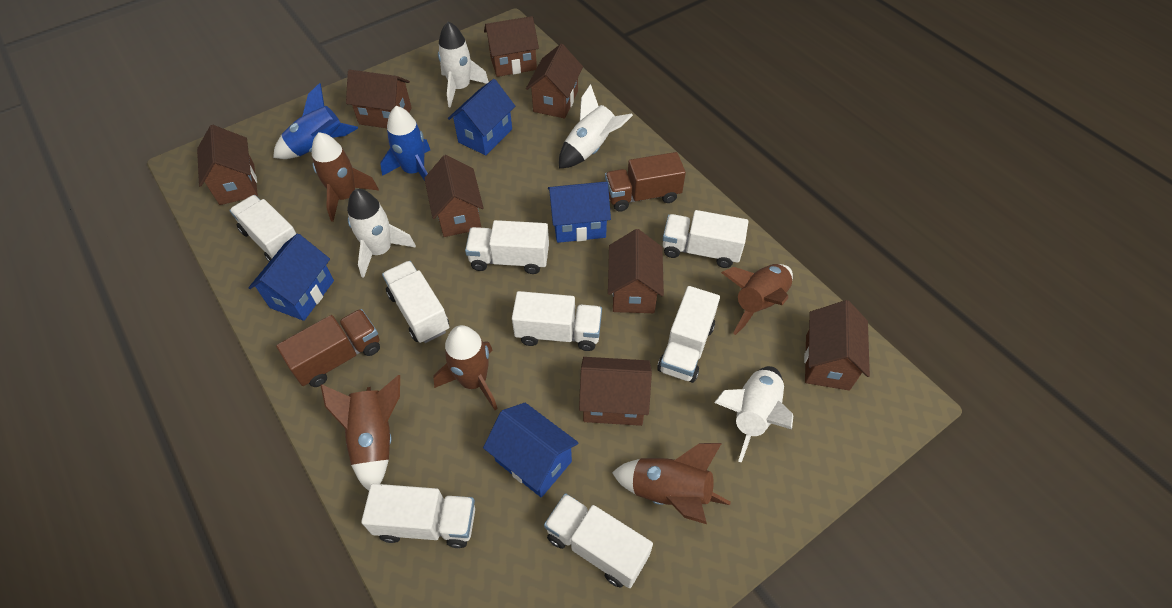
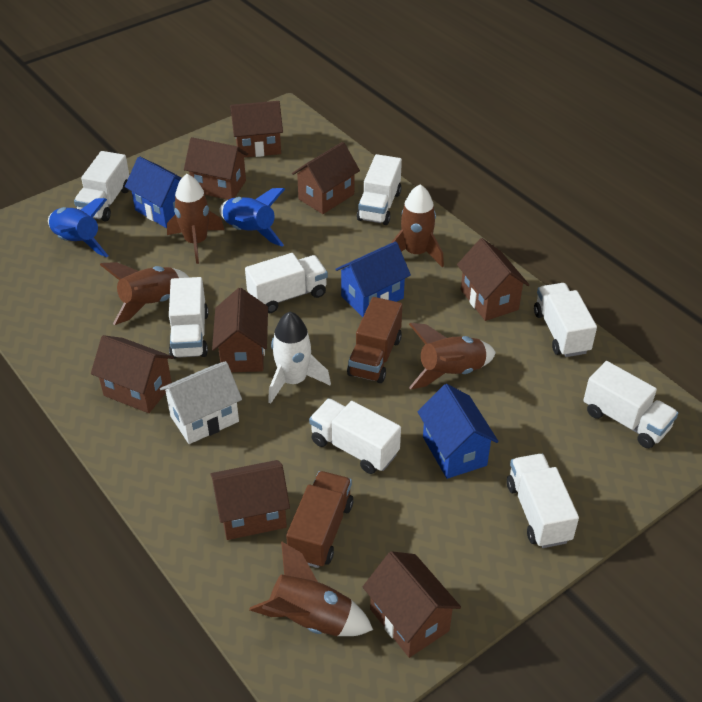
blue house: [249,233,334,321] [448,79,515,155] [483,403,578,498] [548,182,611,243] = 4 -> [125,156,182,228] [335,241,411,317] [417,384,499,479] = 3
white house: none = 0 -> [160,361,242,444] = 1
white rocket: [347,189,416,278] [438,21,489,108] [559,84,633,168] [714,366,793,463] = 4 -> [268,312,331,404] = 1

